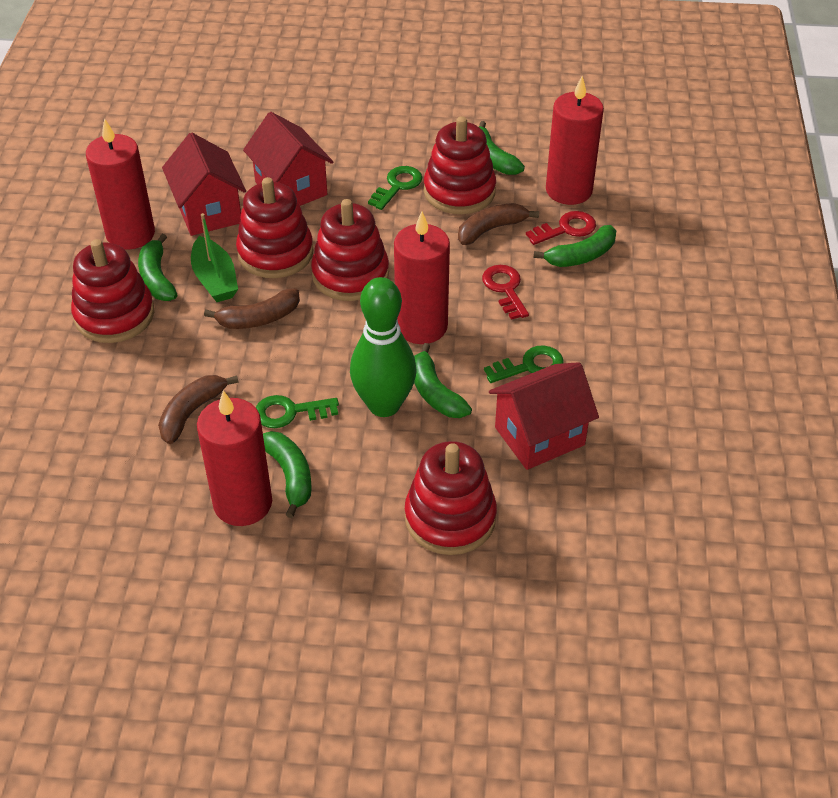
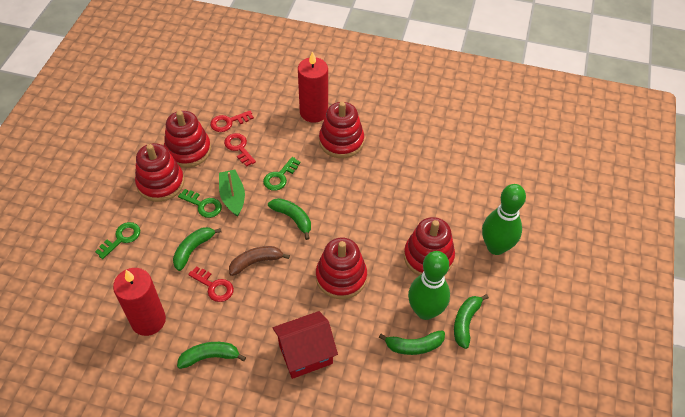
brown banana: [158,375,238,444] [204,288,300,329] [458,203,539,245] = 3 -> [229,246,290,276] = 1
green bowling pin: [350,277,417,417] = 1 -> [408,251,450,320] [482,184,526,255] = 2
red candle: [86,118,155,250] [197,391,272,526] [394,211,450,344] [546,76,604,205] = 4 -> [113,268,166,336] [298,51,328,123] = 2
red house: [162,133,246,236] [243,112,333,206] [489,362,599,470] = 3 -> [273,311,338,379] = 1
red key: [482,265,529,320] [526,211,596,245] = 2 -> [188,266,234,302] [210,110,254,132] [224,133,256,167] = 3

